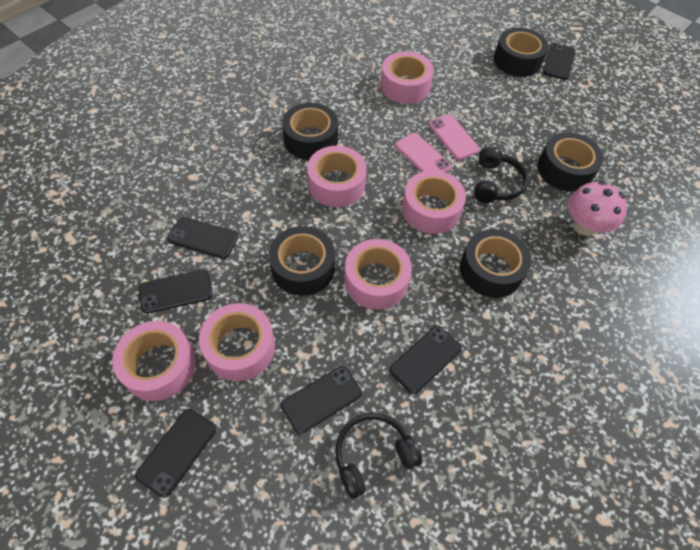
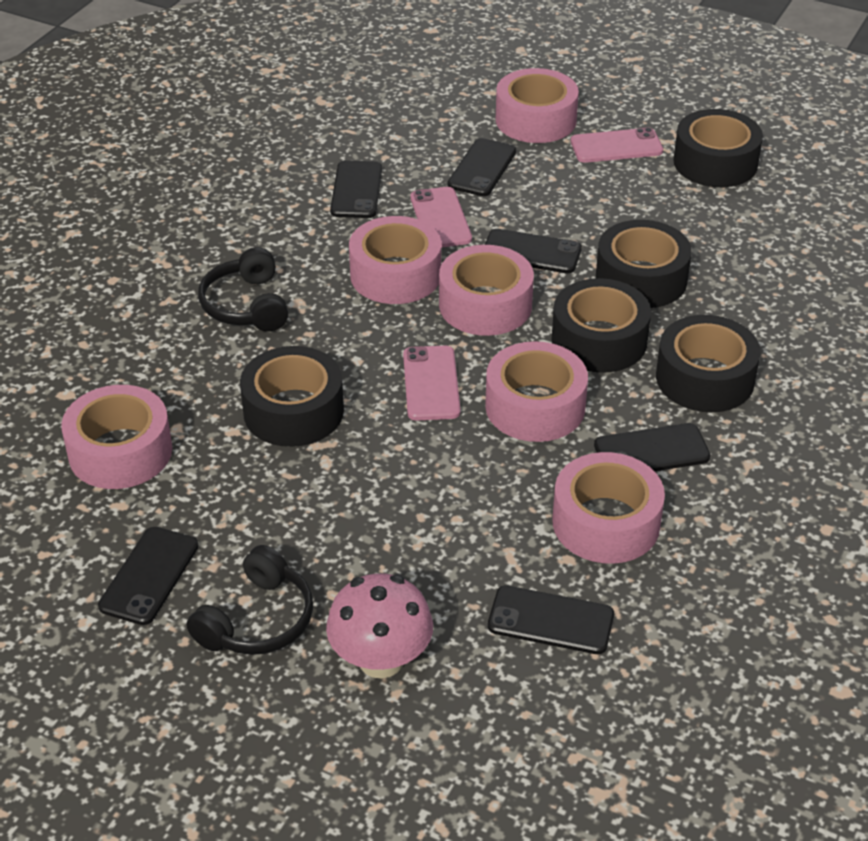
pink phone: [395,133,451,172] [429,114,480,160] = 2 -> [403,346,461,420] [410,187,472,248] [571,127,663,163] = 3

